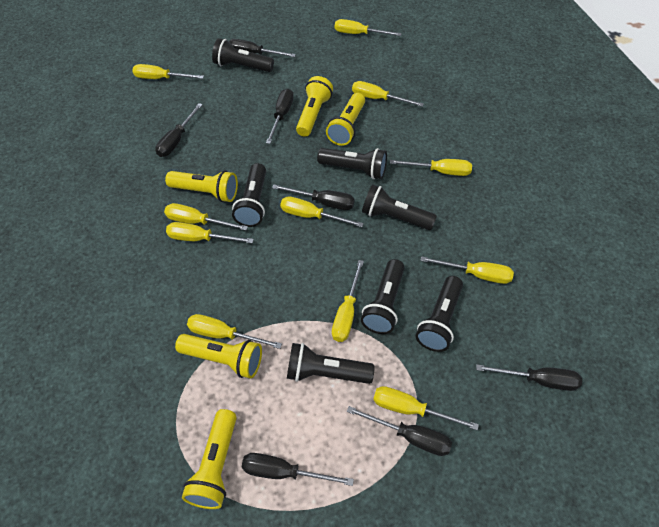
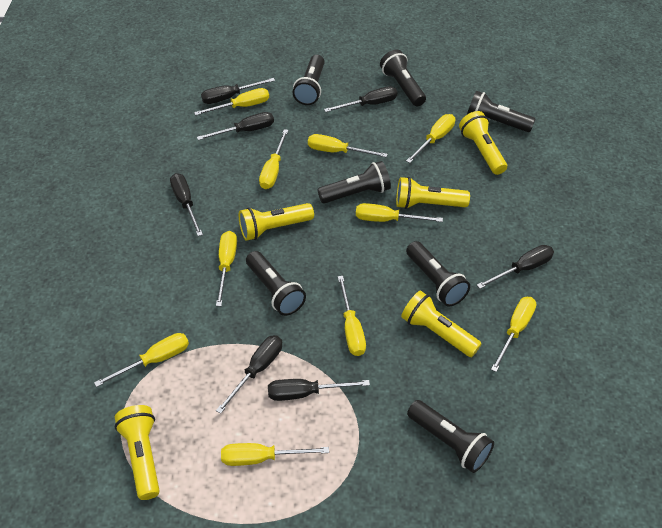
yellow screwdriver: [132,64,204,79] [164,203,248,231] [166,222,254,243] [187,314,282,349] [280,196,364,227] [332,260,364,342] [335,19,402,36] [352,81,424,107] [373,386,479,430] [390,159,472,176] [420,256,514,284] = 11 -> [94,333,189,387] [194,88,269,115] [216,231,237,306] [221,443,329,466] [259,129,288,189] [308,134,388,157] [338,276,366,356] [356,203,443,222] [406,114,455,163] [491,297,536,372] = 10

